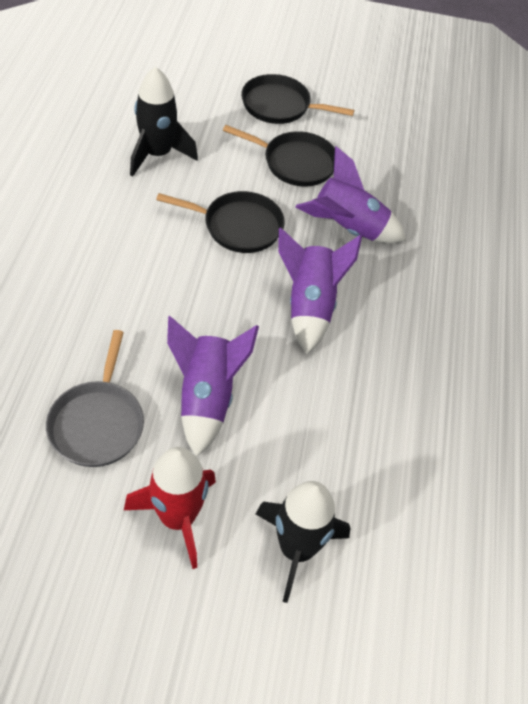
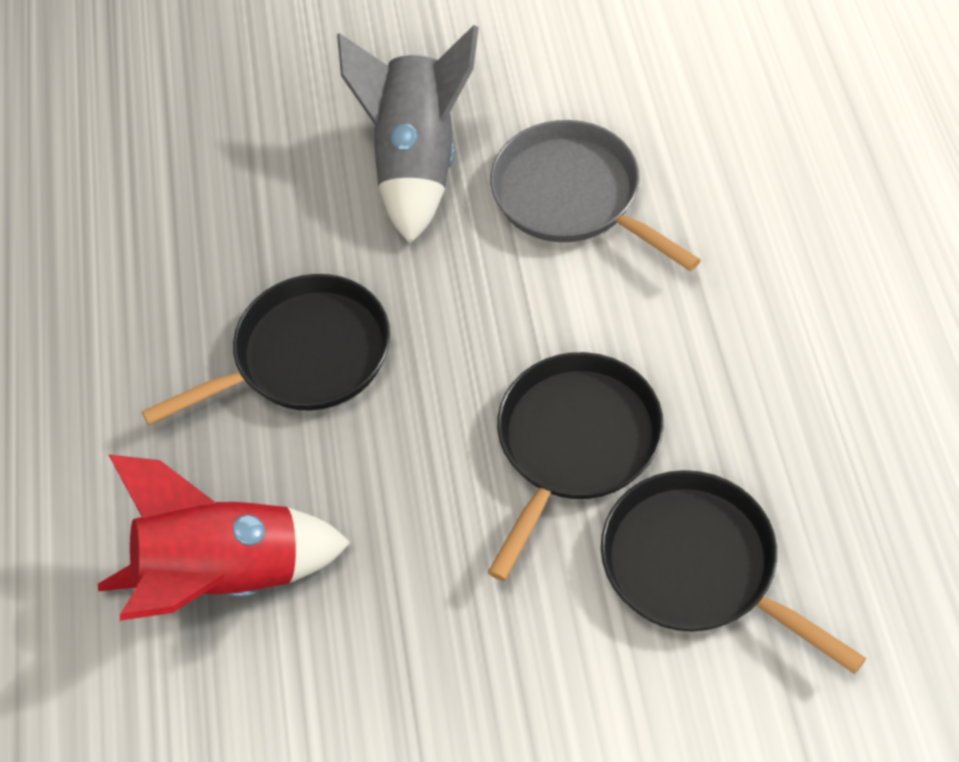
black rocket: [130,67,198,177] [256,481,350,603] = 2 -> none = 0
grey rocket: none = 0 -> [337,25,479,244] = 1
purple rocket: [167,316,259,457] [279,227,362,354] [295,146,406,243] = 3 -> none = 0

